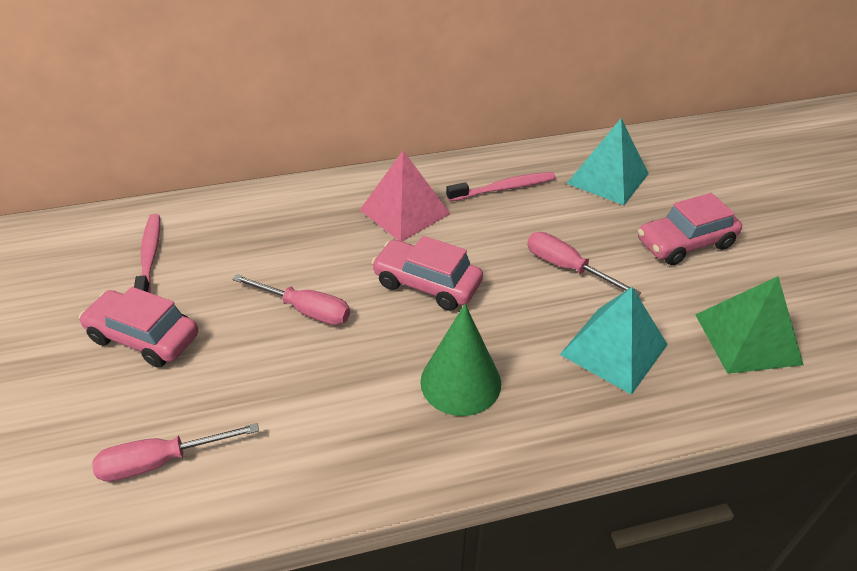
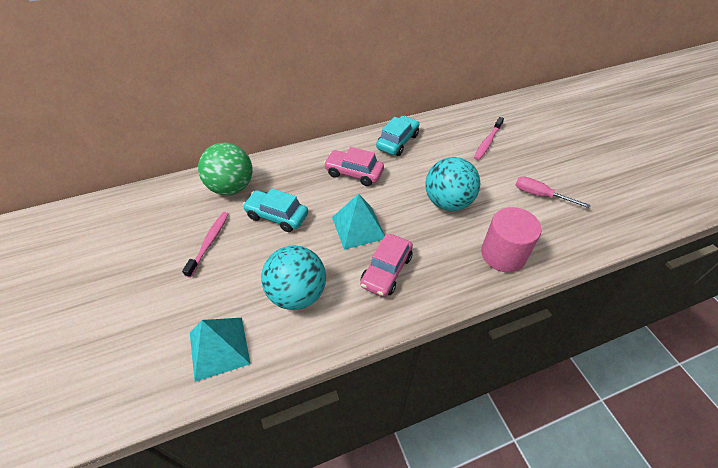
green ball: none = 0 -> [198,143,252,195] = 1
green cone: [420,304,501,416] = 1 -> none = 0
green pyramid: [695,276,804,374] = 1 -> none = 0
pink car: [79,287,198,368] [371,236,483,311] [638,193,742,265] = 3 -> [323,147,384,186] [360,234,413,297] = 2
pink cylinder: none = 0 -> [481,207,542,273] = 1
pink pyramid: [360,151,450,241] = 1 -> none = 0
pink screwdriver: [92,423,259,482] [232,274,350,325] [527,232,641,296] = 3 -> [516,176,590,208] = 1
turquoise ball: none = 0 -> [261,246,326,310] [426,157,480,211] = 2
turquoise car: none = 0 -> [242,188,308,232] [376,116,419,156] = 2

